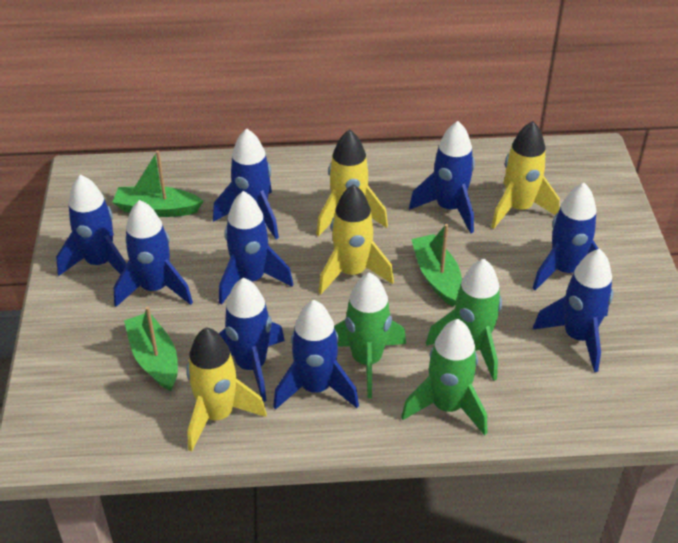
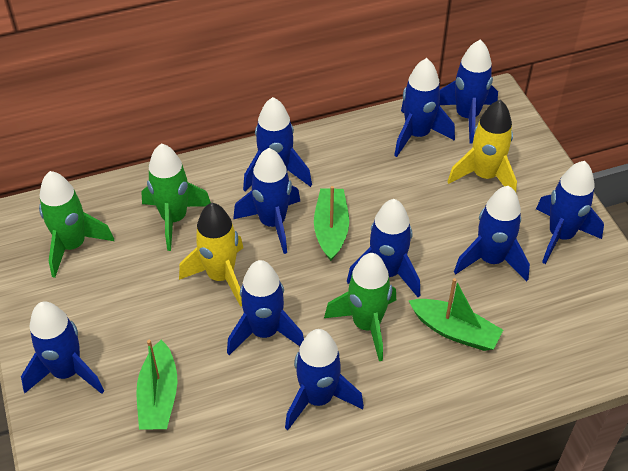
blue rocket: [56,174,127,276] [114,200,193,307] [213,129,279,239] [219,191,293,305] [219,278,285,402] [273,300,359,410] [409,121,475,233] [533,183,598,290] [533,249,614,372] = 9 -> [21,302,104,394] [227,260,304,355] [233,148,300,254] [243,97,312,191] [285,329,364,430] [347,199,420,297] [394,58,455,157] [439,40,498,144] [454,186,530,281] [536,161,604,264] = 10
yellow rocket: [186,327,267,452] [316,129,388,237] [318,184,394,294] [491,121,560,229] = 4 -> [179,203,243,307] [447,100,517,192] = 2

